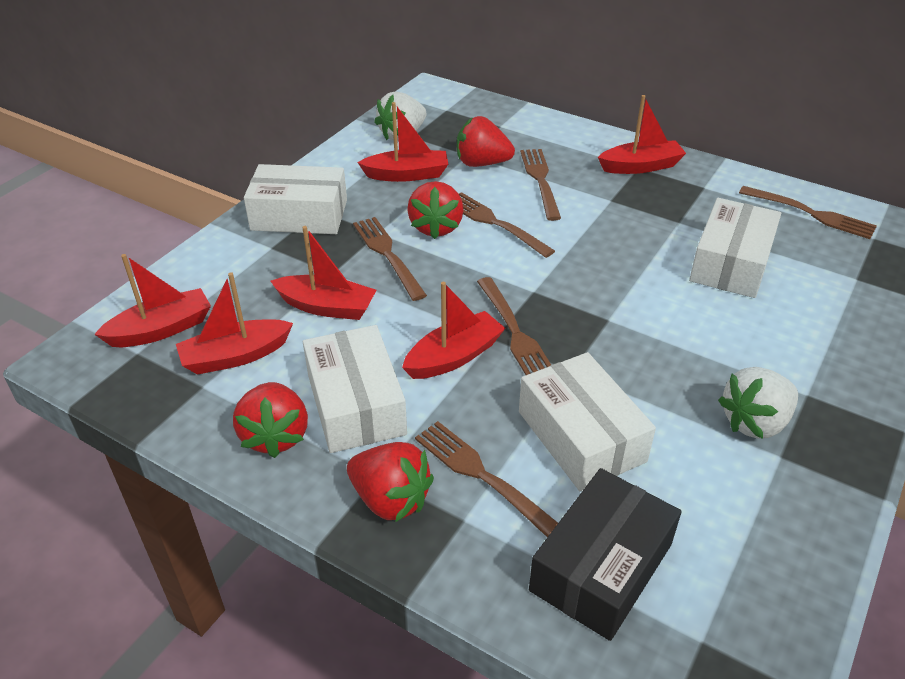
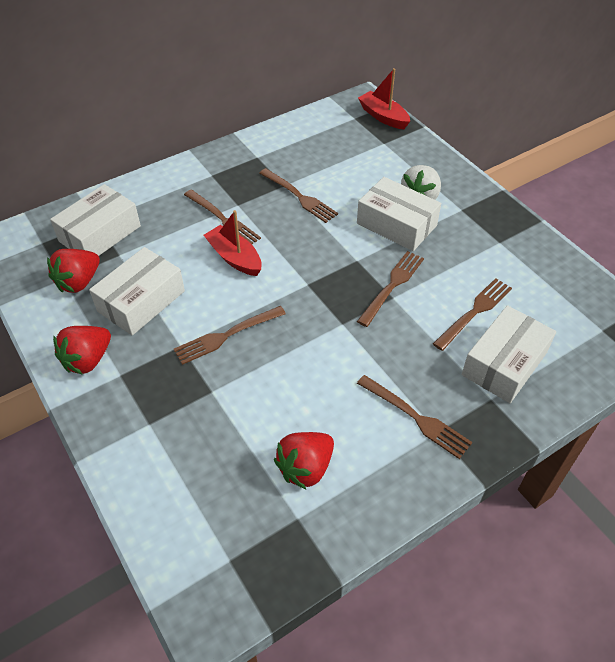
black box: [529,468,682,641] = 1 -> none = 0
red boat: [94,254,211,347] [176,272,293,375] [271,226,377,320] [357,102,448,182] [402,282,506,379] [598,95,686,174] = 6 -> [204,210,262,276] [358,68,410,129] = 2
red strawberry: [233,382,308,458] [347,442,434,522] [407,181,464,239] [457,116,515,167] = 4 -> [47,249,100,293] [53,326,111,375] [274,432,334,489] = 3
white strawberry: [374,91,426,141] [718,367,798,439] = 2 -> [401,165,441,200] = 1

